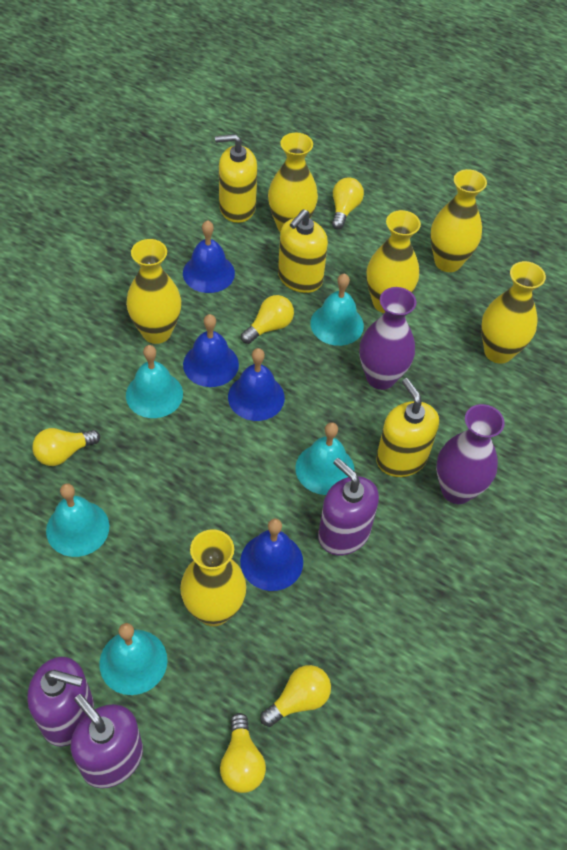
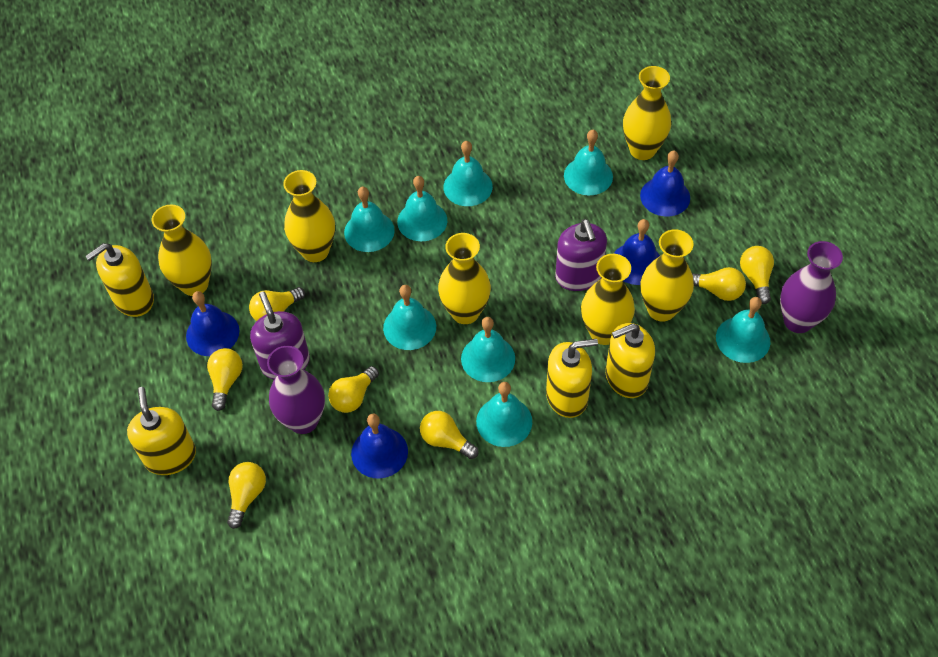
purple soap dispenser: [27,657,94,747] [71,694,143,788] [318,458,379,555] = 3 -> [250,291,310,380] [555,219,607,291] = 2
turquoise bell: [46,483,109,557] [99,623,167,695] [126,345,183,418] [295,422,355,495] [310,273,364,346] = 5 -> [344,187,395,252] [383,285,436,350] [397,176,447,241] [444,141,493,206] [461,317,515,382] [476,382,532,447] [564,130,613,196] [716,297,770,363] = 8
yellow light bulb: [32,428,100,466] [220,713,266,793] [241,295,294,344] [260,665,331,727] [332,177,364,229] = 5 -> [207,348,243,411] [227,462,266,529] [249,287,305,321] [328,366,379,413] [420,411,479,459] [692,267,746,301] [740,246,774,304] = 7
yellow soap dispenser: [215,134,257,223] [278,209,328,293] [376,378,439,477] = 3 -> [85,243,154,317] [127,387,196,475] [546,339,598,418] [606,323,655,398] = 4

